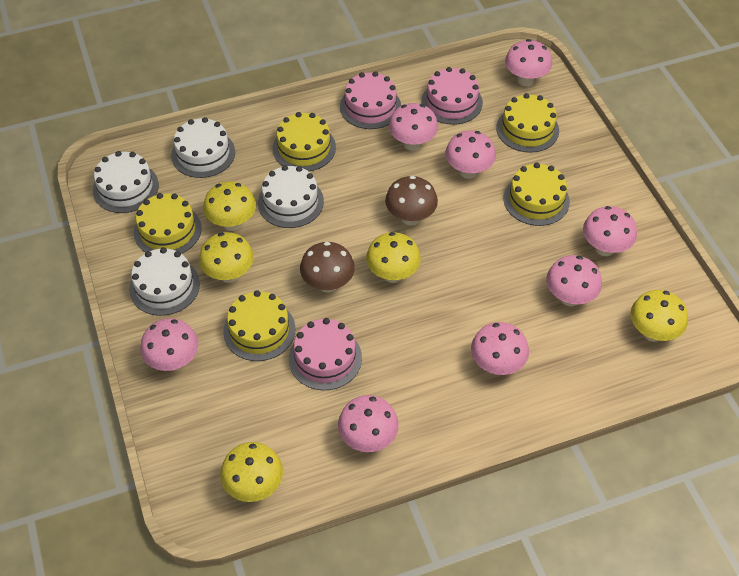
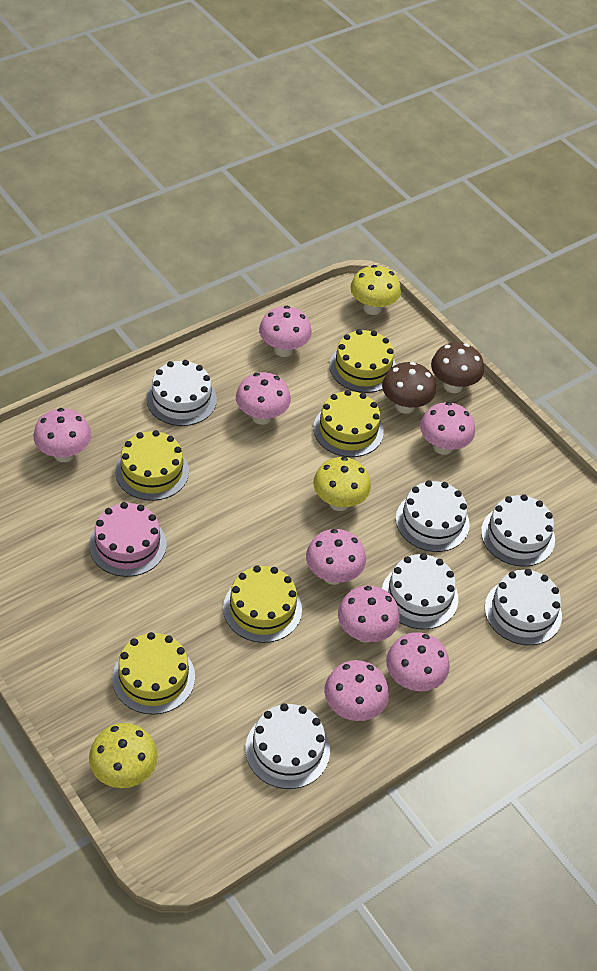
pink cake: [289,318,362,390] [340,72,401,129] [421,67,483,125] = 3 -> [89,502,166,577] = 1
white cake: [93,151,159,213] [129,247,200,316] [171,117,235,178] [258,165,324,228] = 4 -> [146,360,217,426] [245,703,330,789] [382,553,458,630] [396,480,470,552] [481,494,555,567] [485,569,562,645] = 6
yellow mushroom: [199,232,254,283] [203,181,256,231] [220,442,283,502] [366,232,421,283] [630,290,688,342] = 5 -> [89,723,158,788] [313,457,371,511] [350,265,401,315] = 3

